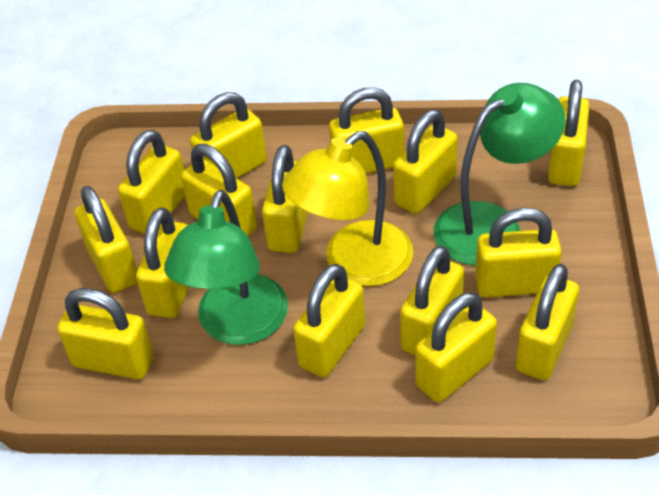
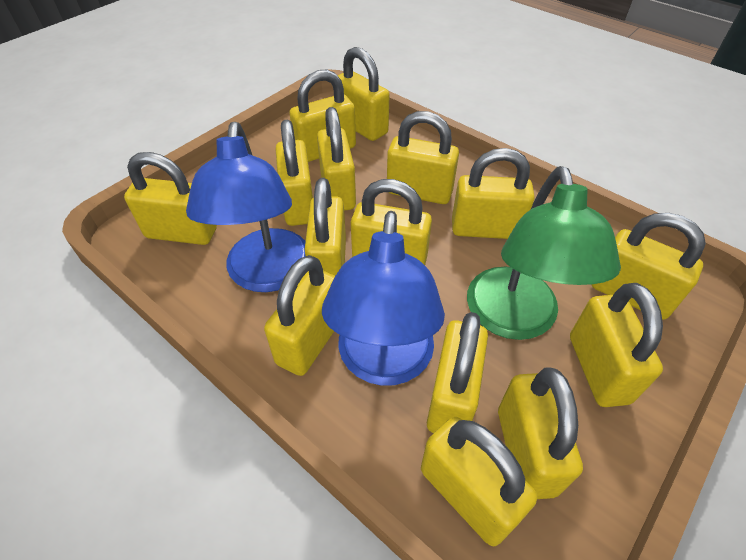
blue lamp: none = 0 -> [186,122,305,292] [322,211,445,386] = 2
green lamp: [164,189,288,345] [434,83,565,266] = 2 -> [467,166,621,340] = 1
yellow lamp: [282,131,413,286] = 1 -> none = 0

